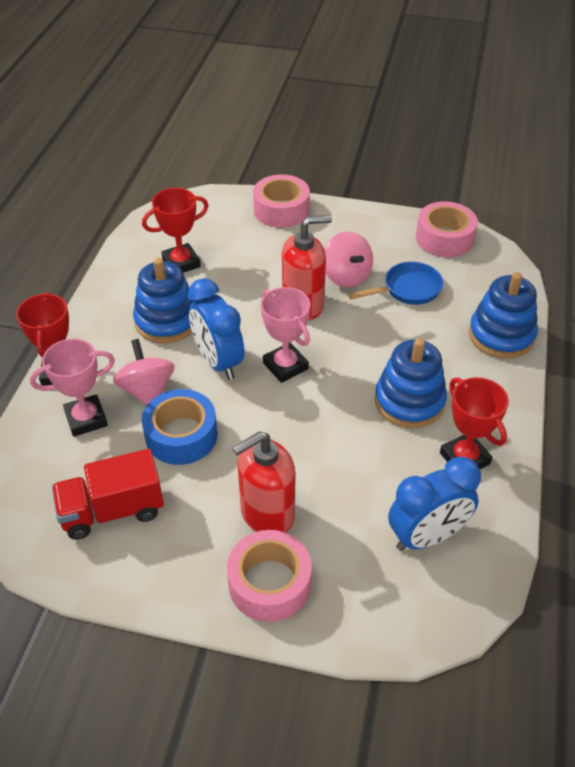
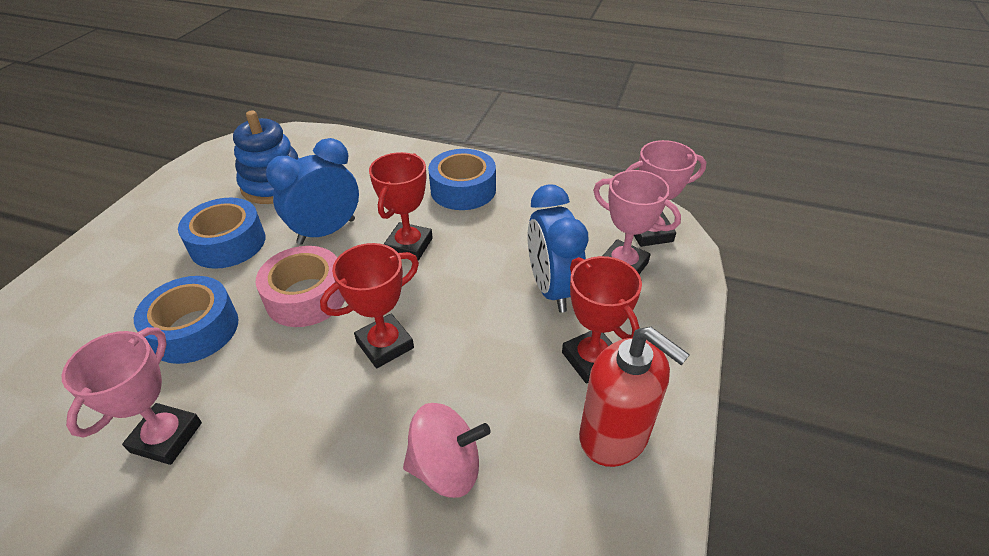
blue pan: [348,262,443,305] = 1 -> none = 0
blue stacking toy: [133,258,195,344] [375,338,447,428] [469,272,538,359] = 3 -> [233,111,299,204] = 1
blue tape: [142,389,218,465] = 1 -> [134,276,238,364] [178,198,265,269] [428,149,496,210] = 3
pink spinning top: [113,339,175,405] [324,232,373,287] = 2 -> [403,403,491,498] = 1
pink tape: [227,530,312,622] [253,174,310,228] [416,201,478,257] = 3 -> [256,246,345,327] = 1
pink trophy: [30,339,115,437] [261,287,310,383] = 2 -> [62,327,202,465] [593,170,681,274] [625,140,707,247] = 3
red soap dispenser: [232,431,295,532] [282,215,332,320] = 2 -> [579,327,690,467] = 1
red truck: [52,449,164,540] = 1 -> none = 0

